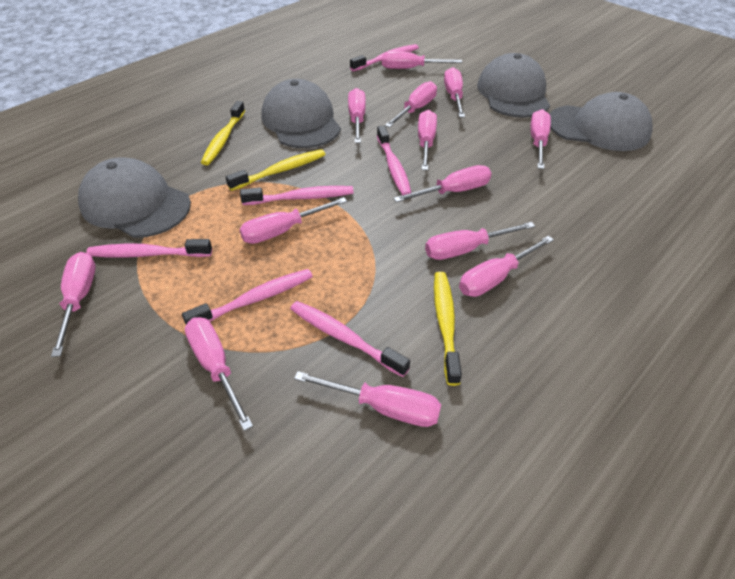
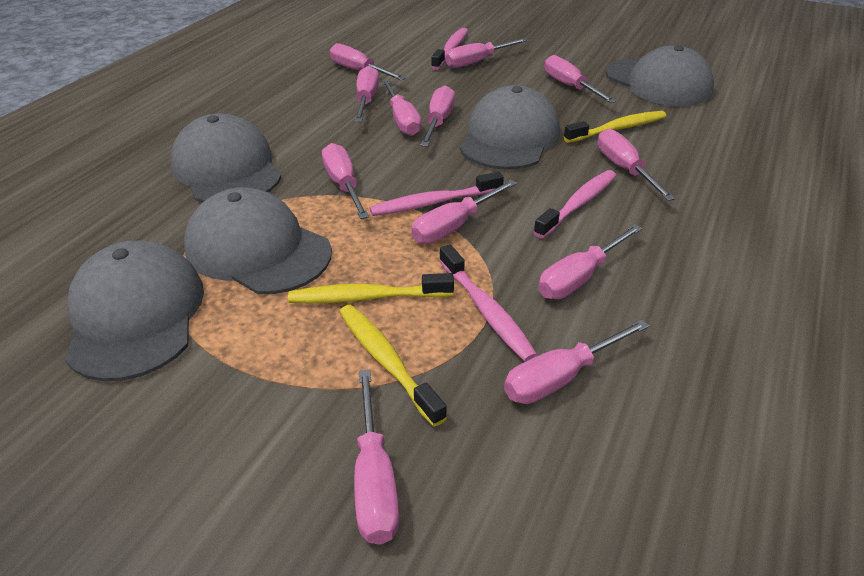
grey cap: [78,157,191,238] [261,79,341,148] [477,53,550,118] [550,92,653,151] = 4 -> [65,240,204,381] [170,113,282,202] [184,187,332,294] [459,85,560,170] [606,45,714,106] = 5
pink screwdriver: [51,252,96,357] [185,317,253,431] [239,197,347,244] [294,371,441,427] [348,88,366,143] [382,51,462,69] [385,81,437,128] [393,165,492,203] [418,110,437,170] [425,222,535,260] [444,67,465,117] [459,236,554,297] [530,109,551,169] = 13 -> [322,143,369,219] [330,43,406,80] [354,66,379,122] [354,370,399,545] [382,80,421,136] [411,180,517,244] [420,85,455,147] [445,38,528,68] [504,319,649,404] [538,224,642,299] [544,55,617,103] [597,129,676,201] = 12
pink toothbrush: [86,239,212,258] [182,269,313,324] [240,186,354,205] [290,301,410,377] [350,44,419,71] [377,126,411,196] = 6 -> [369,172,504,216] [431,28,468,70] [439,244,538,362] [534,170,616,238] = 4

